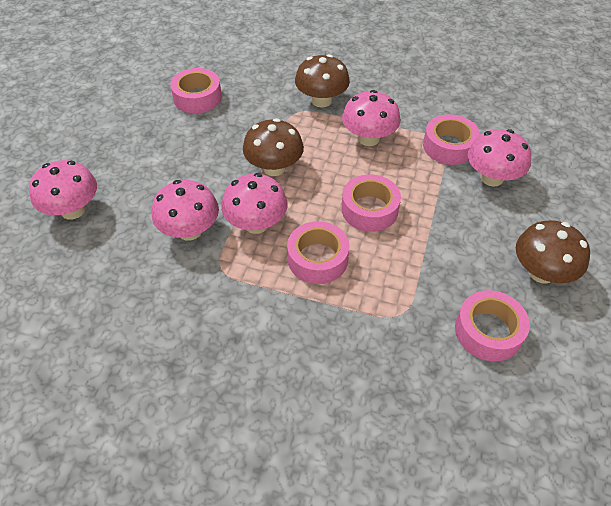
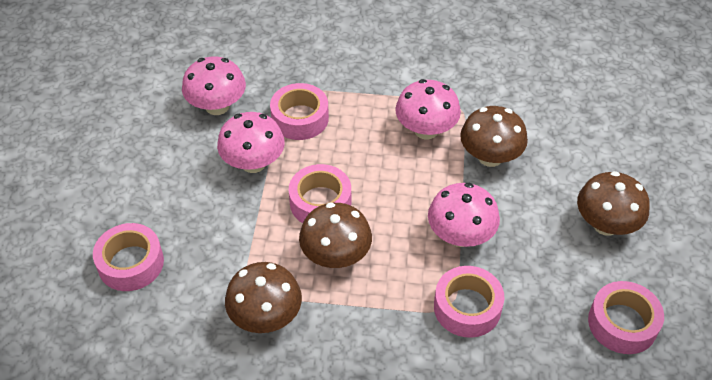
brown mushroom: [243,118,304,176] [295,54,350,107] [516,220,590,283] = 3 -> [225,262,302,333] [299,203,372,268] [460,106,528,167] [577,171,650,236] = 4
pink mushroom: [29,160,97,220] [152,180,219,241] [221,173,288,234] [342,90,400,146] [468,129,531,187] = 5 -> [182,56,246,115] [217,112,285,173] [395,79,461,139] [428,183,500,247] = 4

